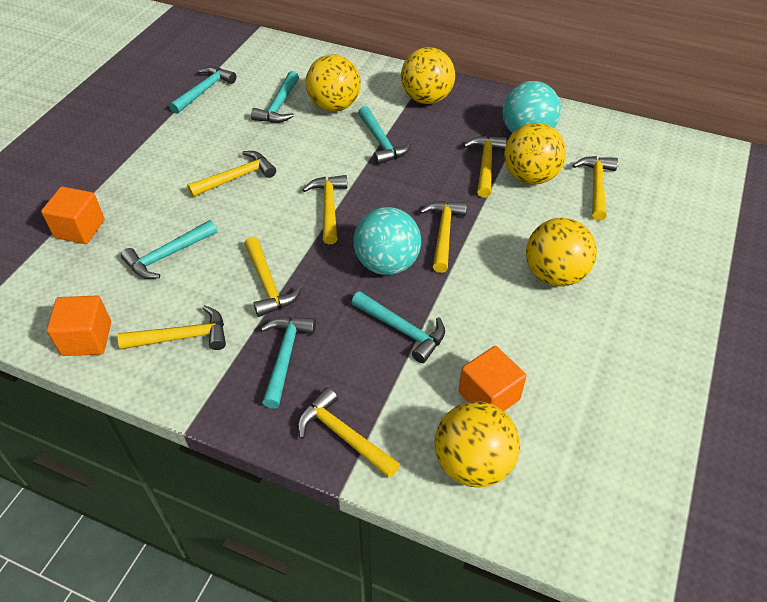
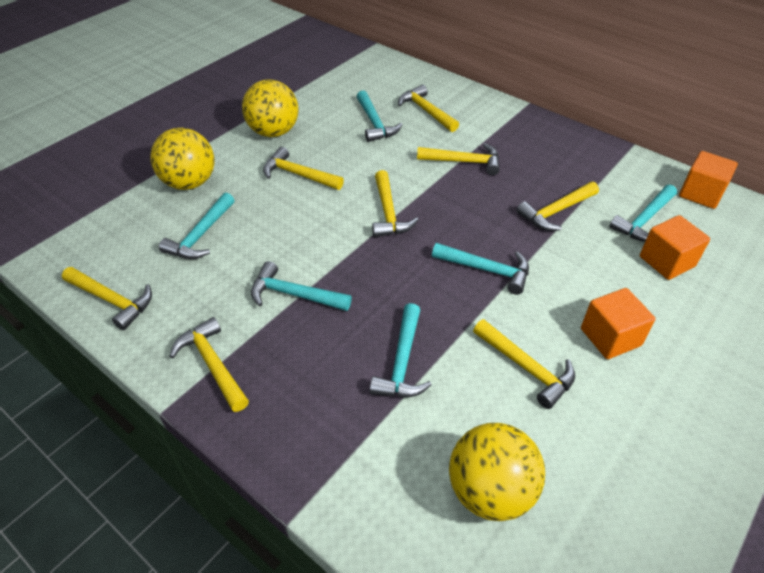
turquoise ball: [354,207,421,275] [502,81,561,134] = 2 -> none = 0
yellow ball: [306,54,361,112] [401,47,455,104] [434,401,520,488] [504,123,566,185] [526,218,597,287] = 5 -> [150,128,215,190] [242,80,298,137] [449,423,545,521] = 3

